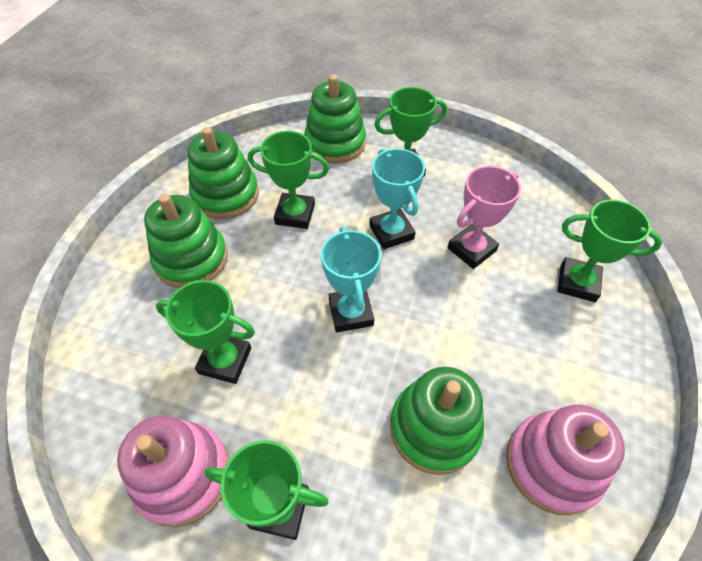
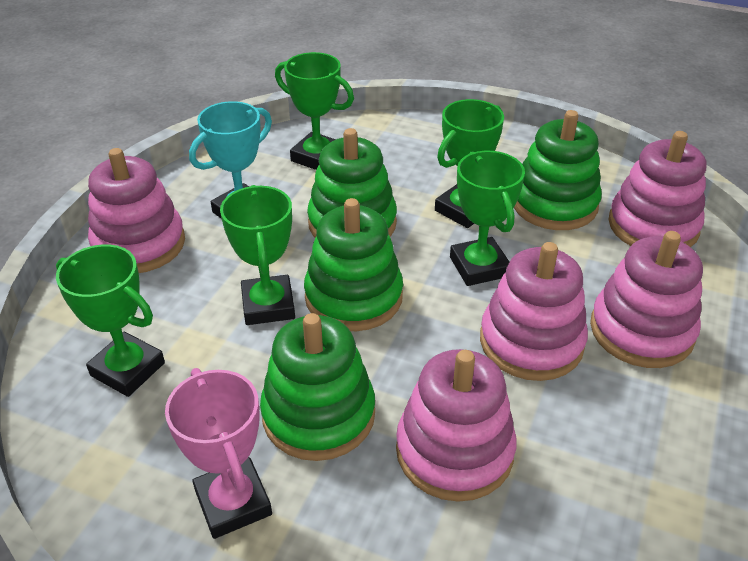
pink stacking toy: [117,416,230,527] [506,405,625,515] = 2 -> [88,148,185,273] [396,349,516,502] [480,242,588,381] [590,231,703,368] [608,131,706,247] = 5
turquoise trophy: [321,227,381,332] [369,148,425,249] = 2 -> [189,101,272,219] = 1

